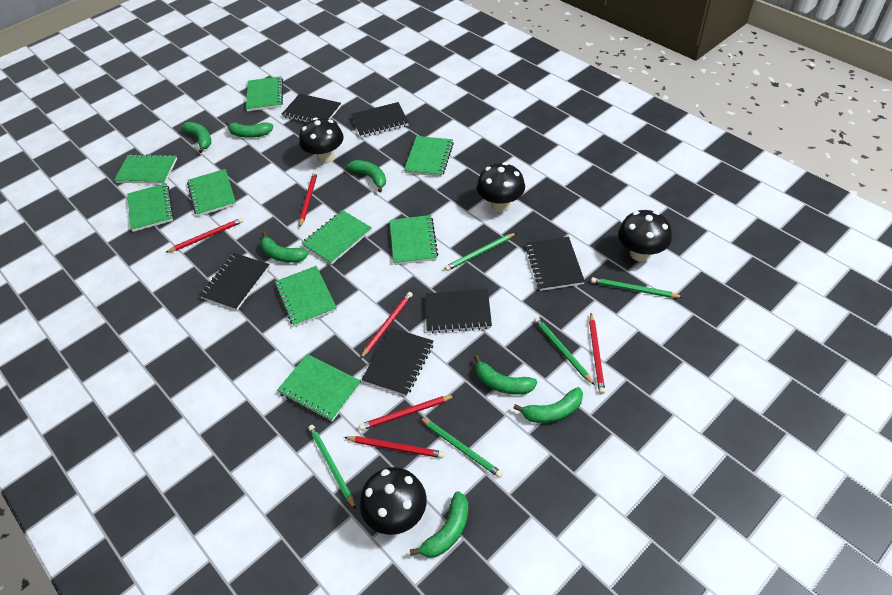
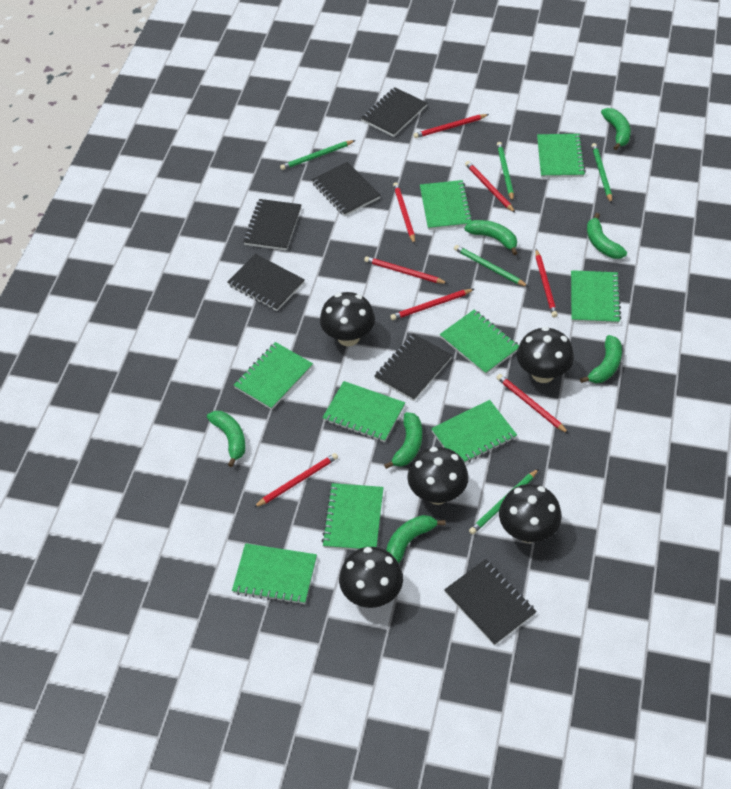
black mushroom: [299,118,344,164] [360,467,427,535] [477,162,525,212] [618,210,672,262] = 4 -> [320,292,375,346] [339,547,403,608] [407,447,468,505] [499,484,562,543] [517,327,574,383] = 5
red pencil: [165,218,243,253] [299,171,318,227] [344,436,444,458] [359,395,455,430] [360,292,413,359] [589,313,605,394] = 6 -> [253,453,338,508] [364,256,448,284] [390,289,474,320] [393,182,415,244] [413,114,489,138] [465,161,515,213] [496,374,569,434] [536,249,558,317] = 8

